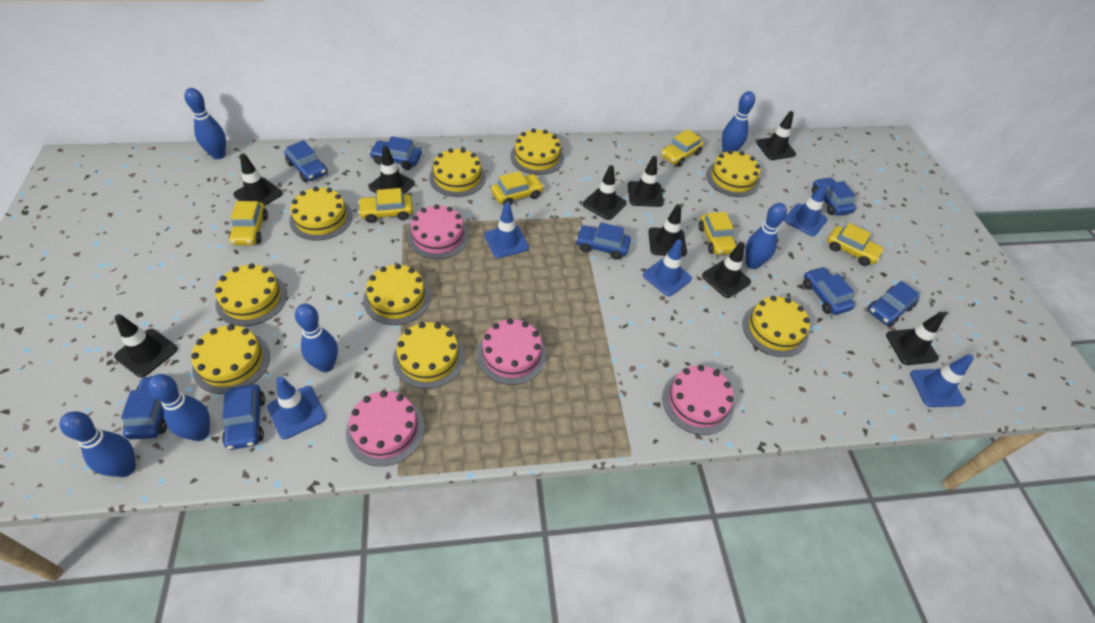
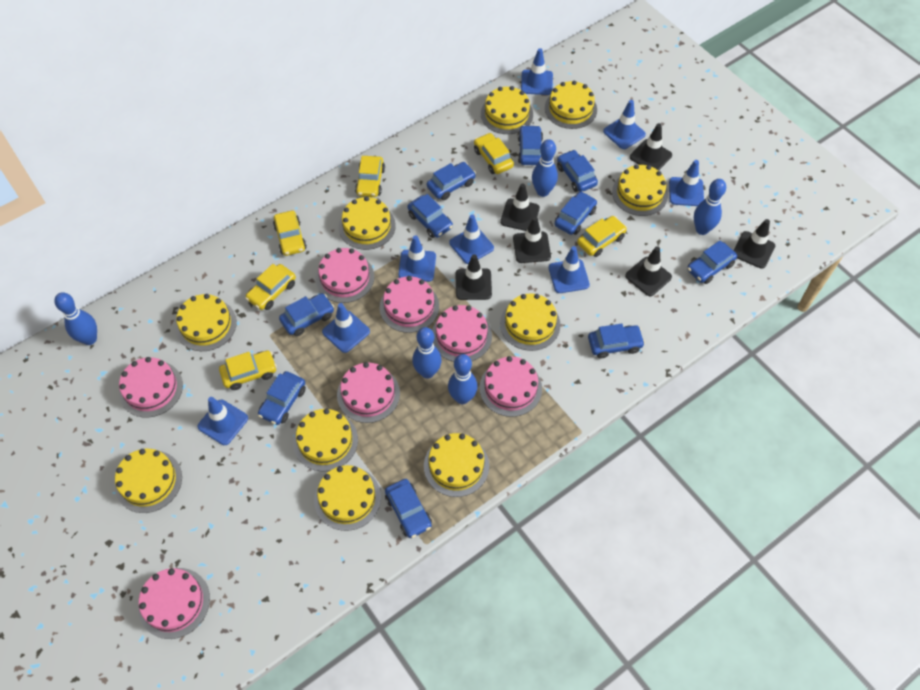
black traffic cone: [114,314,178,377] [233,153,283,206] [369,146,415,194] [583,165,627,220] [628,156,664,207] [648,204,687,257] [702,242,751,298] [756,111,796,160] [886,312,945,365] = 9 -> [456,254,492,300] [500,183,540,231] [513,217,551,263] [625,246,672,296] [630,123,672,171] [733,219,775,269] = 6
blue bowling pin: [60,411,136,477] [148,374,210,441] [185,88,226,159] [295,304,338,372] [722,91,755,153] [745,203,787,269] = 6 -> [54,293,97,345] [412,327,442,379] [448,354,478,404] [532,139,558,197] [694,179,726,235] = 5
blue car: [121,375,172,439] [222,384,265,450] [284,140,328,182] [369,136,422,170] [576,223,631,260] [803,267,855,315] [812,177,856,216] [867,281,920,327] = 8 -> [258,371,306,425] [279,293,334,336] [385,479,432,538] [407,194,453,238] [427,162,476,200] [518,125,543,165] [555,191,597,235] [557,150,598,192] [588,324,645,359] [687,241,737,284] = 10
blue traffic cone: [268,377,326,439] [484,203,529,258] [643,239,692,296] [784,183,827,236] [910,354,974,407] = 5 -> [197,397,248,445] [322,303,370,353] [398,235,436,282] [449,214,494,264] [521,48,553,95] [549,246,590,293] [603,100,646,149] [669,160,704,206] = 8
pink cake: [346,391,425,466] [407,204,469,259] [477,318,547,385] [662,365,734,435] = 4 -> [119,357,183,418] [138,568,210,639] [316,248,374,303] [337,362,400,423] [380,276,439,333] [432,305,492,362] [479,356,542,417] = 7
yellow cake: [191,324,270,394] [215,264,287,326] [289,187,352,241] [363,264,431,325] [393,322,464,389] [429,148,486,197] [510,128,564,175] [706,150,760,197] [742,296,810,357] = 9 -> [115,449,182,513] [176,294,237,351] [293,409,358,472] [314,465,381,531] [339,196,396,250] [424,433,489,497] [481,86,533,134] [500,294,561,351] [545,81,597,129] [612,164,668,216] = 10

